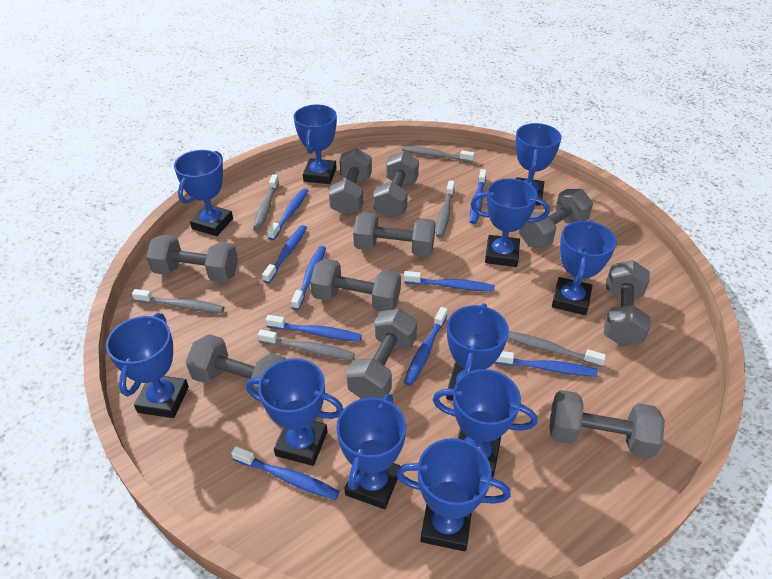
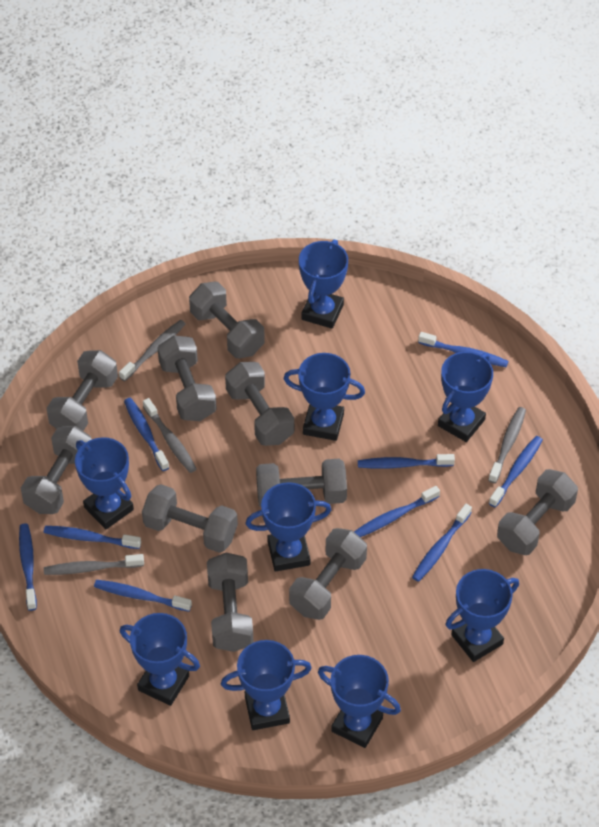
blue trophy: [106,313,189,418] [174,150,233,236] [246,358,344,466] [294,104,337,184] [336,394,406,509] [396,438,511,551] [433,369,537,478] [446,303,509,401] [471,178,550,267] [516,123,562,206] [552,221,617,315] = 11 -> [75,437,134,529] [120,613,200,706] [221,640,312,730] [245,482,331,572] [283,353,365,441] [299,239,348,329] [318,655,401,748] [438,351,493,442] [446,569,519,662] = 9
grey toothbrush: [132,289,224,313] [253,174,279,231] [257,329,355,360] [402,146,475,162] [436,180,455,238] [507,331,606,367] = 6 -> [44,554,144,575] [119,320,186,381] [143,398,197,473] [488,407,526,483] = 4

